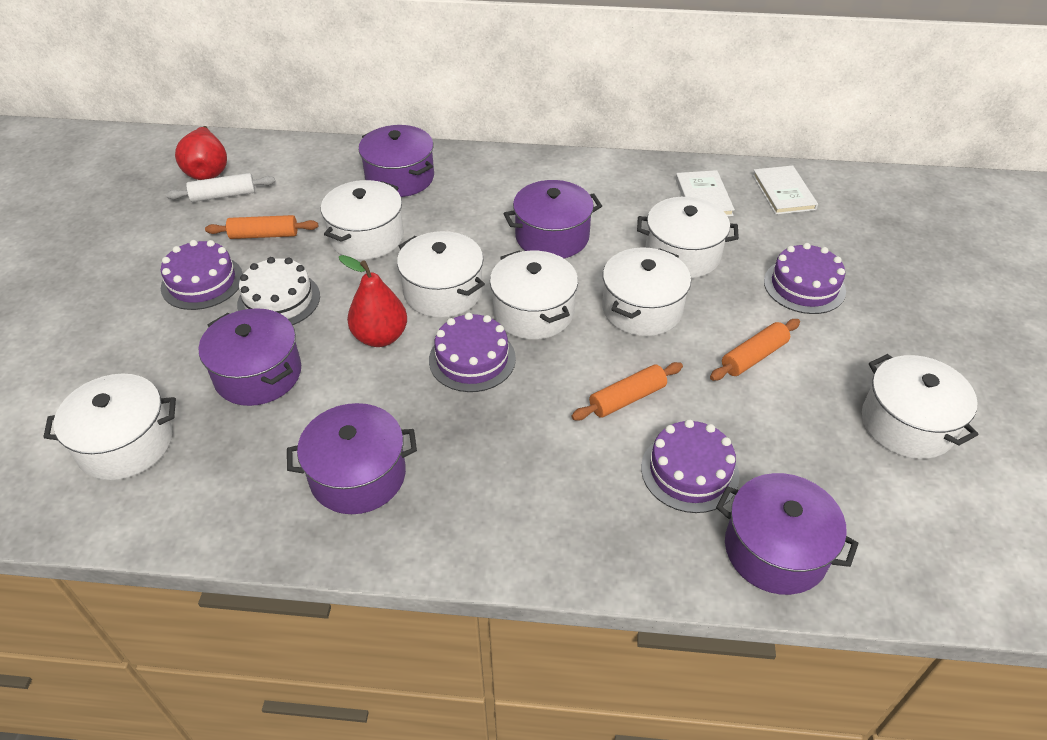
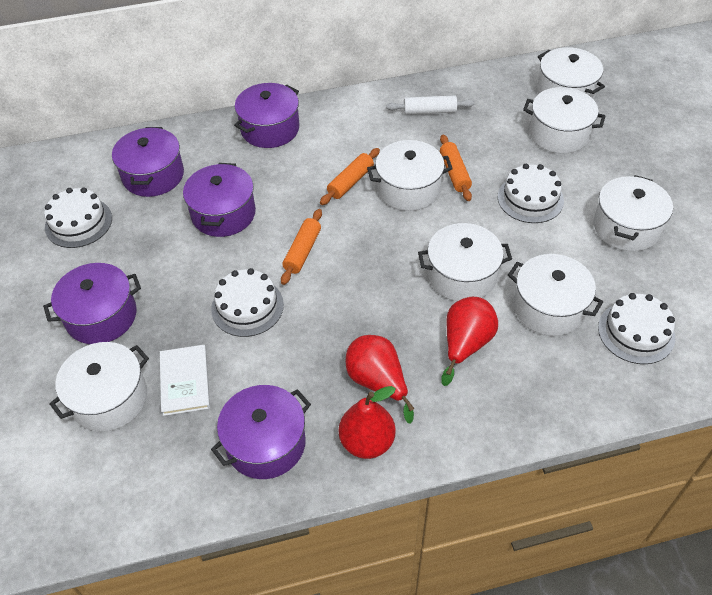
purple cake: [161,240,243,310] [429,313,516,392] [641,419,739,513] [764,243,846,314] = 4 -> none = 0
red pear: [175,126,227,180] [339,255,407,347] = 2 -> [339,386,396,459] [345,335,414,423] [441,297,498,386] = 3
white book: [676,170,735,216] [752,165,818,215] = 2 -> [160,345,210,416] = 1
white cake: [237,257,320,325] = 1 -> [44,188,112,248] [211,268,284,337] [498,164,564,223] [598,293,675,364] = 4

